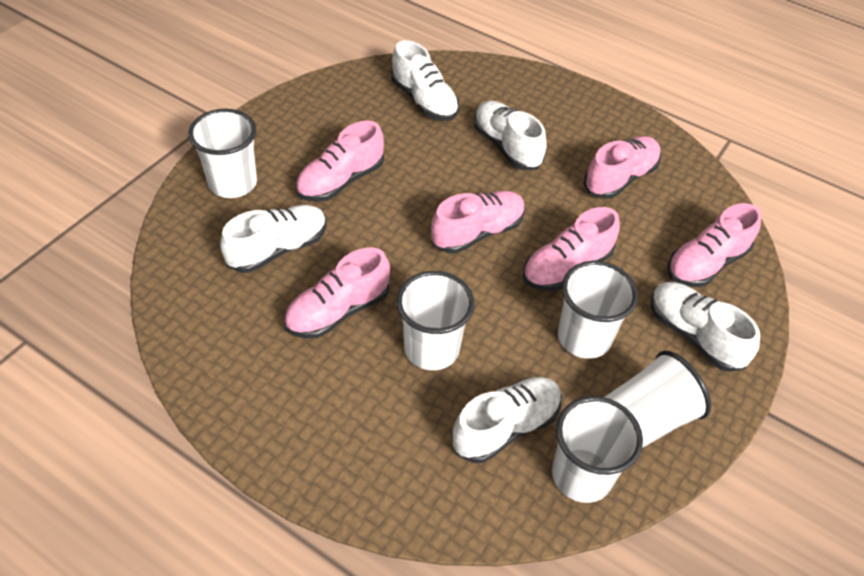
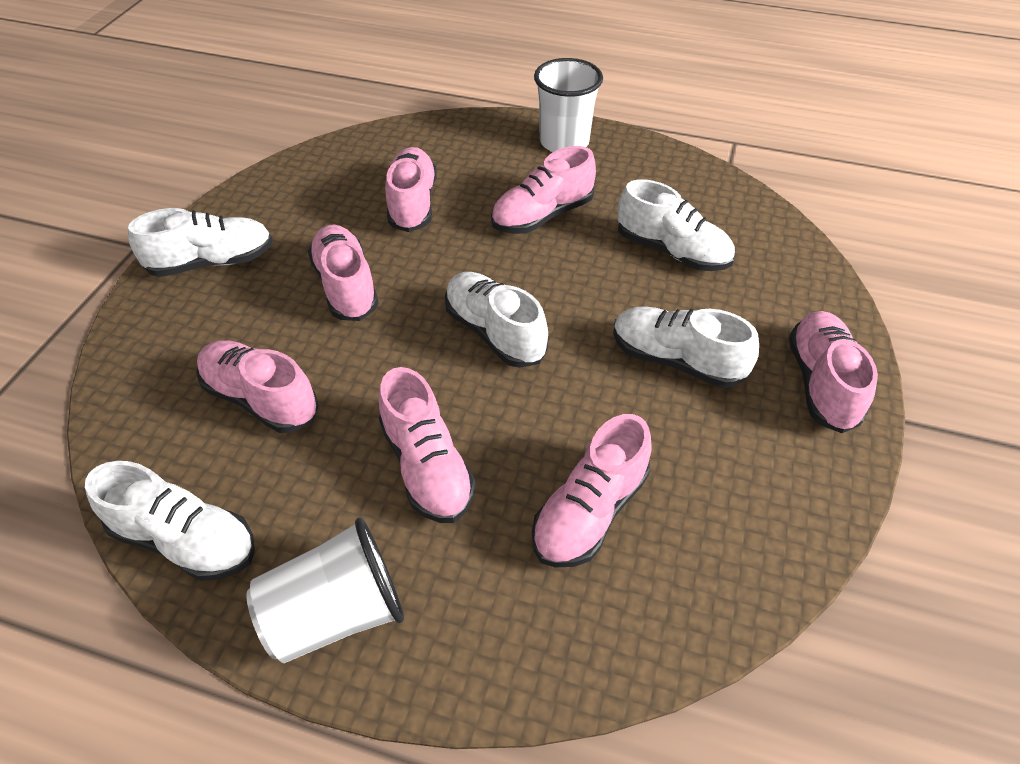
pink shoe: [284,247,390,338] [295,121,384,202] [431,191,525,254] [523,207,620,291] [584,136,661,199] [668,203,762,287] = 6 -> [196,340,319,433] [308,225,379,321] [379,367,476,523] [385,147,437,232] [491,146,596,234] [532,414,652,568] [789,311,878,433] = 7
white cup: [188,109,257,198] [397,271,475,370] [552,396,643,503] [558,261,638,359] [604,350,711,448] = 5 -> [246,518,404,663] [534,58,603,152] = 2

